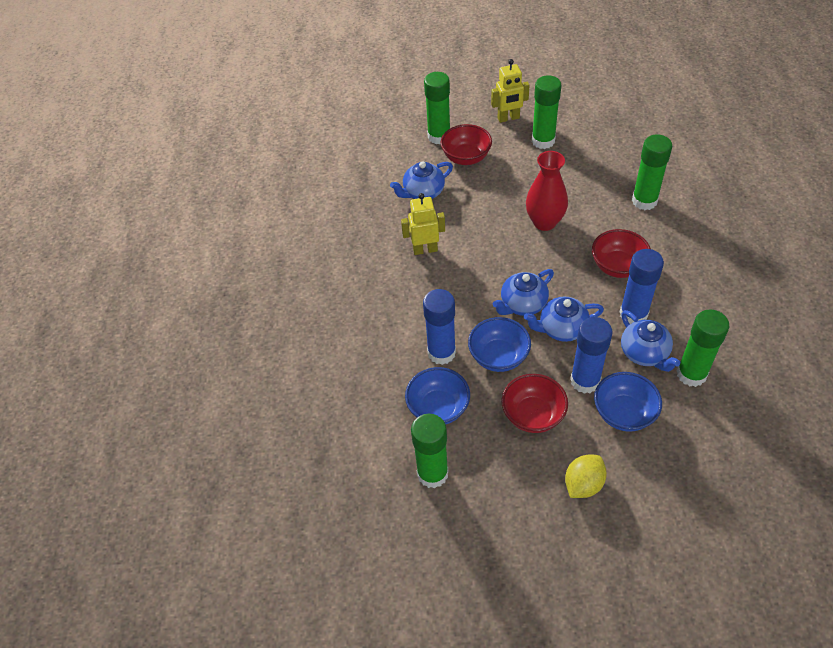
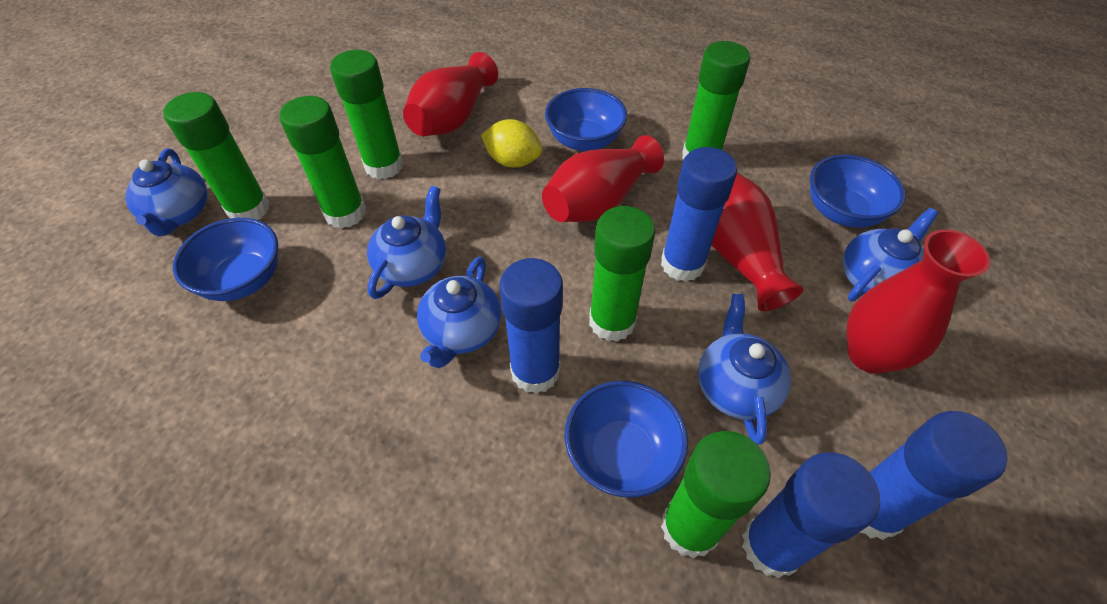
blue bowl: [405,367,470,424] [468,317,531,372] [594,372,662,432] = 3 -> [173,218,278,301] [545,88,627,151] [565,381,688,498] [810,155,905,228] = 4
blue glue stick: [423,289,456,365] [570,317,613,394] [620,249,664,324] = 3 -> [499,258,563,394] [661,147,737,282] [742,452,880,578] [859,411,1008,540] = 4
blue teapot: [390,161,453,199] [493,269,554,316] [524,297,604,342] [621,310,680,372] = 4 -> [125,148,208,236] [367,186,446,299] [417,257,501,368] [698,294,791,445] [843,208,938,301] = 5
green glue stick: [411,414,448,488] [424,72,450,144] [532,75,561,149] [632,134,672,210] [677,309,729,387] = 5 -> [163,92,270,220] [279,96,366,229] [330,50,403,179] [589,206,656,342] [661,431,771,558] [682,41,750,159] = 6
red bowl: [440,124,492,165] [501,374,568,433] [592,229,651,278] = 3 -> none = 0
red vase: [526,151,568,231] = 1 -> [403,52,498,136] [542,135,664,222] [711,172,804,311] [846,229,990,374] = 4
yellow robot: [401,193,445,255] [491,59,530,123] = 2 -> none = 0

